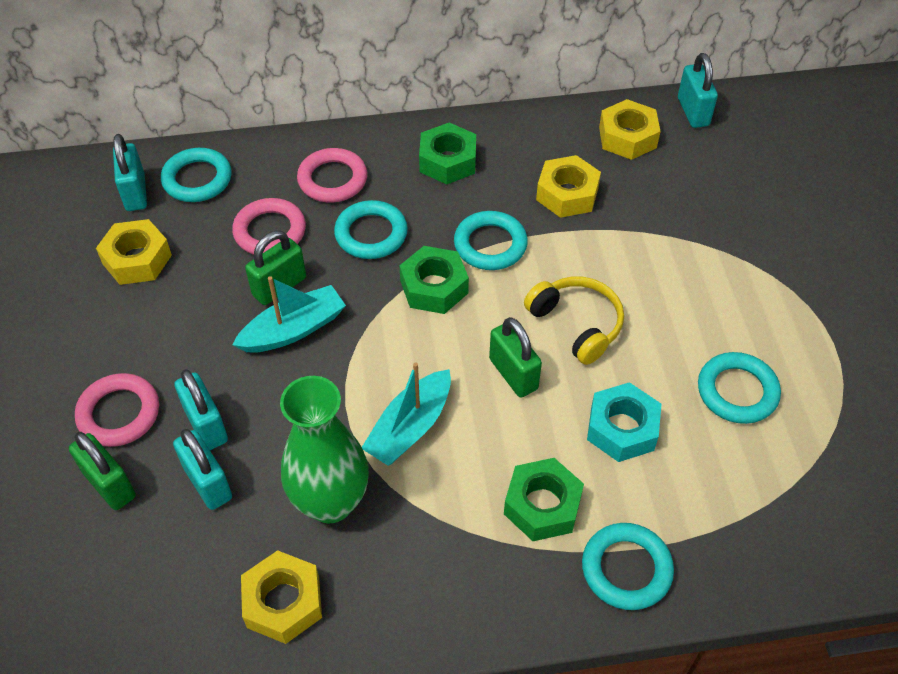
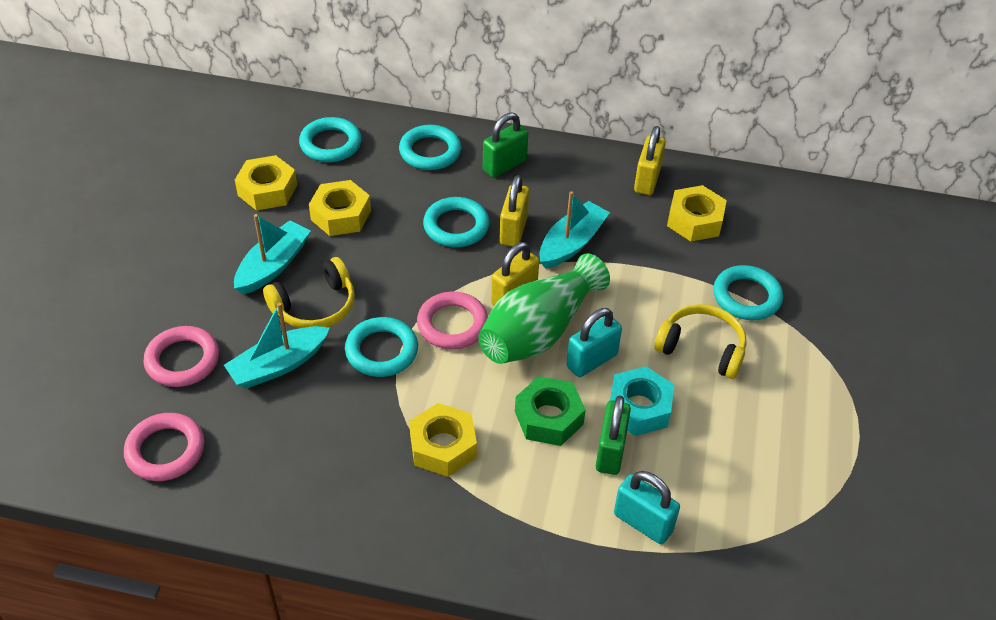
green nut: [399,246,469,314] [419,122,476,185] [504,458,584,541] = 3 -> [515,376,586,446] = 1
green padlock: [69,432,136,510] [245,230,306,305] [489,317,542,397] = 3 -> [483,113,528,178] [596,396,631,475] = 2
turquoise boat: [233,276,346,353] [362,362,451,466] = 2 -> [224,303,330,388] [234,214,311,295] [539,191,610,269] = 3
turquoise padlock: [113,134,147,211] [173,429,232,510] [174,369,228,450] [678,53,718,128] = 4 -> [566,308,622,377] [614,471,680,544] = 2
yellow headphones: [524,277,624,365] = 1 -> [263,257,355,328] [654,304,747,379] = 2
yellow padlock: none = 0 -> [491,242,539,306] [499,175,529,247] [634,126,666,195] = 3

